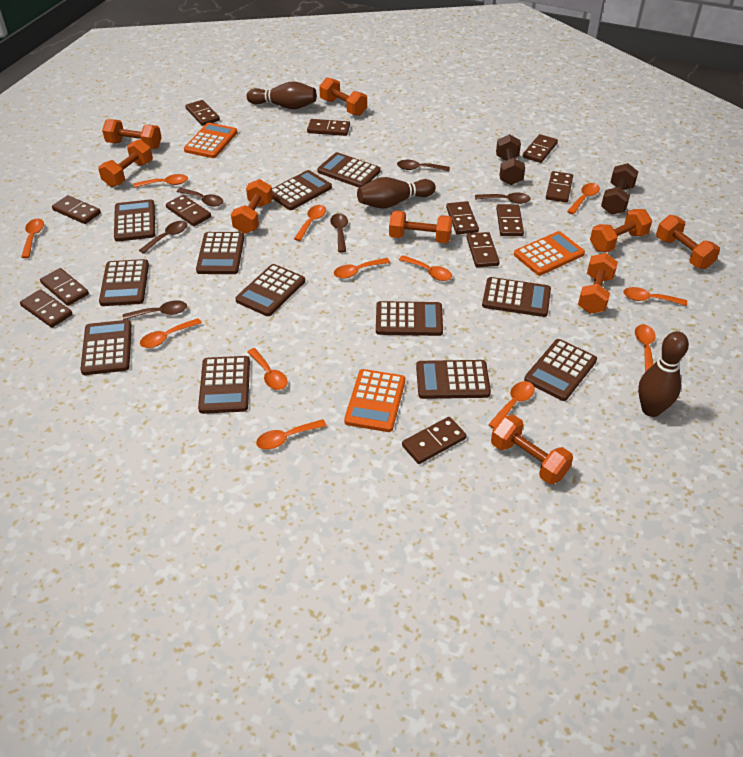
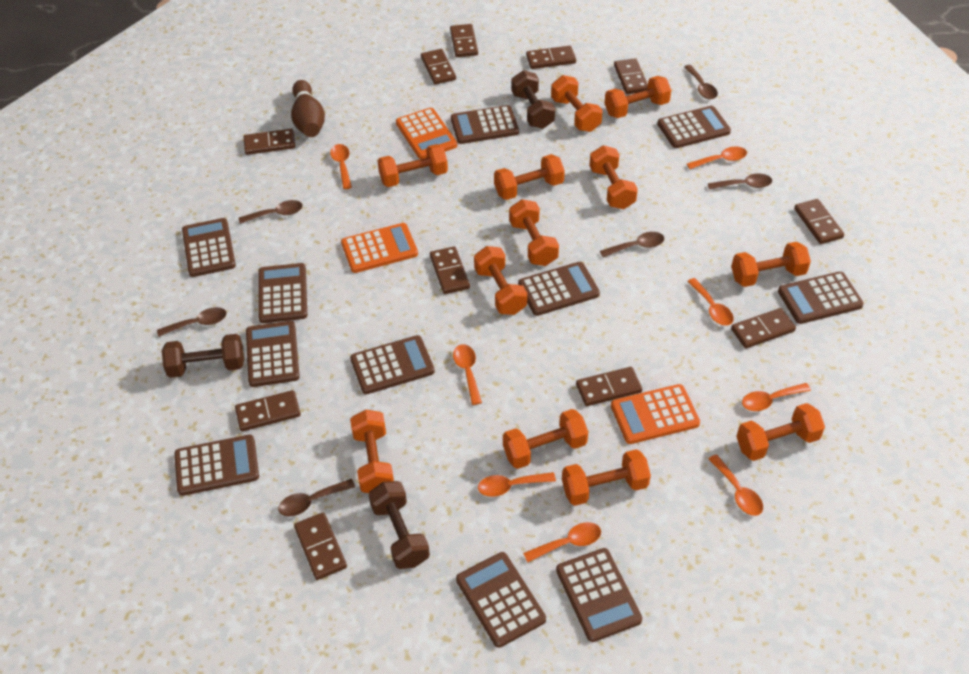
brown bowling pin: [247,81,317,109] [357,177,436,209] [638,331,689,417] = 3 -> [291,80,325,137] = 1
brown calculator: [80,320,132,375] [99,259,149,306] [114,199,155,242] [196,232,244,274] [198,356,250,414] [235,264,305,316] [272,170,332,210] [317,152,381,188] [376,301,443,336] [416,360,491,399] [482,277,551,317] [524,339,597,401] = 12 -> [174,435,259,496] [182,218,236,277] [246,321,300,387] [258,263,307,323] [350,335,435,394] [451,105,519,144] [456,552,546,648] [518,262,600,316] [556,548,642,642] [657,106,731,148] [778,271,864,324] = 11
brown domino: [20,289,72,328] [40,268,89,306] [52,195,101,224] [166,195,211,226] [185,100,220,126] [307,119,350,136] [402,417,467,464] [446,201,479,235] [466,232,500,267] [496,204,524,236] [523,134,558,163] [546,171,573,203] = 12 -> [235,390,301,431] [244,129,295,155] [294,512,347,580] [421,49,456,85] [430,246,470,294] [450,24,478,57] [526,46,576,69] [576,367,642,406] [614,58,648,94] [731,308,796,349] [794,199,844,244] = 11
brown dumbbell: [496,134,525,185] [601,163,638,215] = 2 -> [162,334,244,378] [368,481,430,569] [511,70,555,129] = 3
orange dumbbell: [98,139,153,187] [102,119,162,149] [231,179,273,234] [319,77,367,116] [389,210,452,243] [491,415,573,484] [578,253,618,314] [590,209,652,252] [656,215,720,269] = 9 -> [350,410,394,493] [378,144,448,187] [474,246,527,315] [494,154,565,200] [503,409,588,469] [509,199,559,266] [551,75,603,132] [562,449,651,506] [590,145,638,209] [604,76,671,118] [731,242,811,287] [736,403,825,461] = 12
orange spoon: [21,219,44,258] [133,174,188,188] [140,318,202,348] [247,348,288,390] [256,419,327,450] [294,205,326,241] [334,258,390,279] [399,255,452,281] [488,381,535,429] [567,183,600,214] [623,287,687,306] [635,324,656,372] = 12 -> [330,144,352,189] [453,344,482,405] [478,472,556,497] [523,522,601,563] [687,147,747,169] [687,278,734,326] [709,454,763,516] [742,383,811,411] = 8

